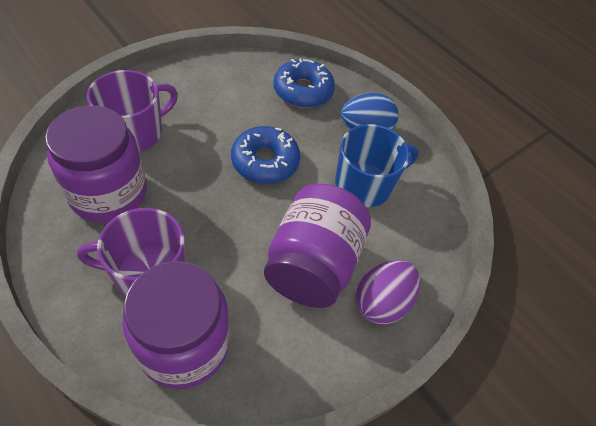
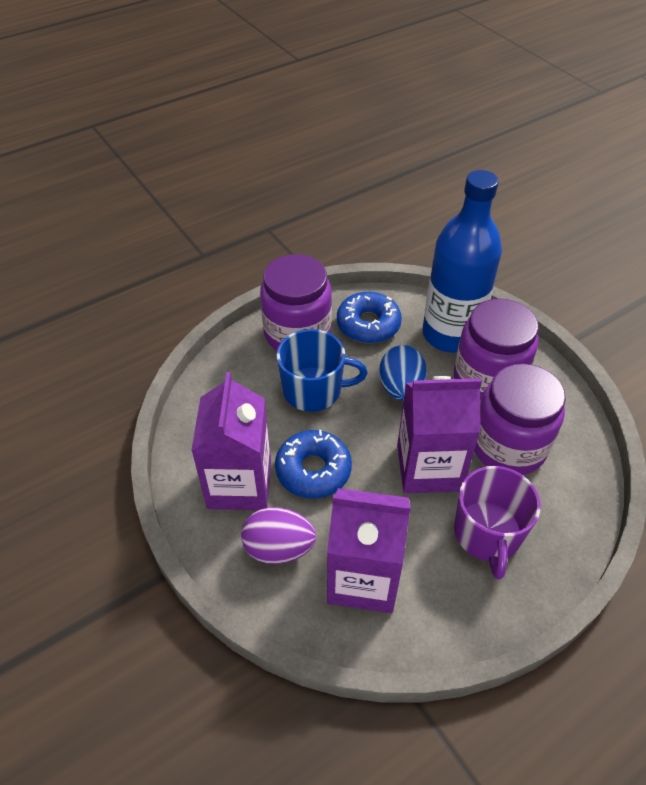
blue bottle: none = 0 -> [422,170,502,353] = 1
purple carton: none = 0 -> [191,372,271,510] [327,488,411,613] [397,376,482,493] = 3
purple mug: [77,208,186,298] [87,70,178,152] = 2 -> [454,466,541,580] = 1

